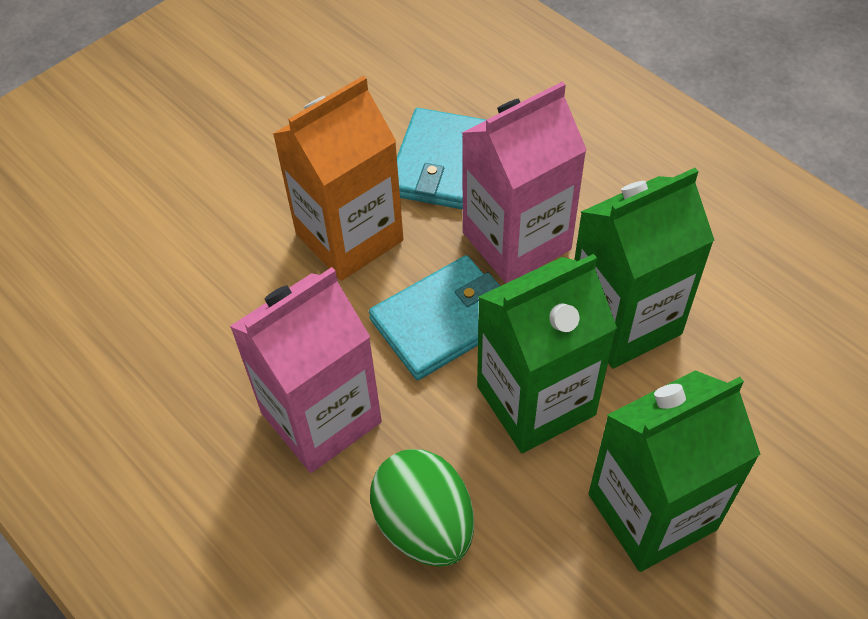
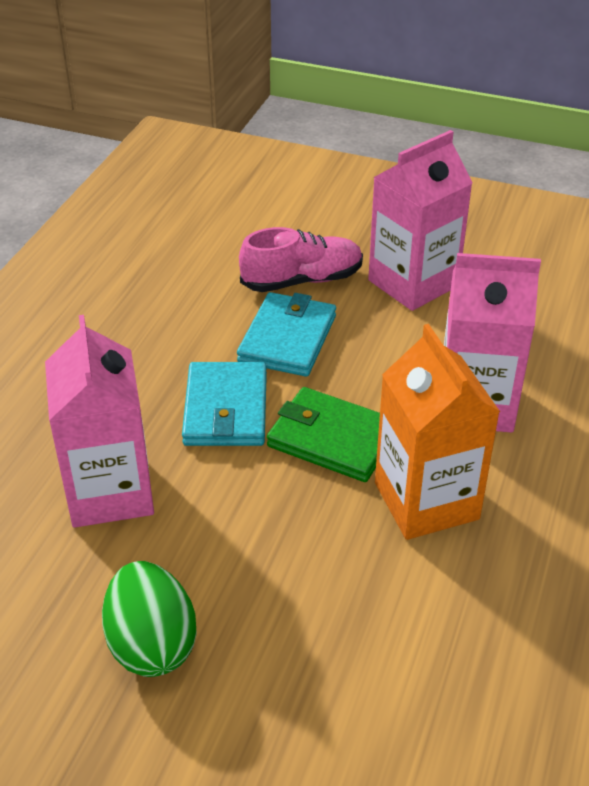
green carton: [477,254,617,453] [574,168,715,369] [589,370,761,572] = 3 -> none = 0
green wallet: none = 0 -> [267,387,380,482] = 1
pink carton: [230,267,382,473] [462,81,587,283] = 2 -> [45,315,154,528] [368,130,473,311] [444,253,541,433] = 3
pink shoe: none = 0 -> [239,227,363,292] = 1

